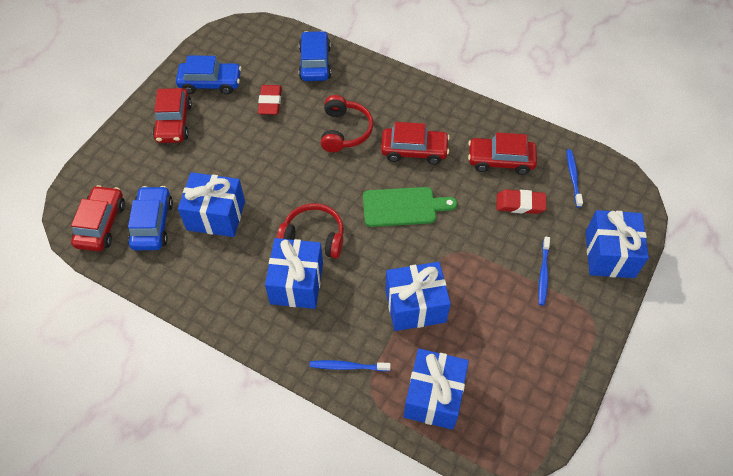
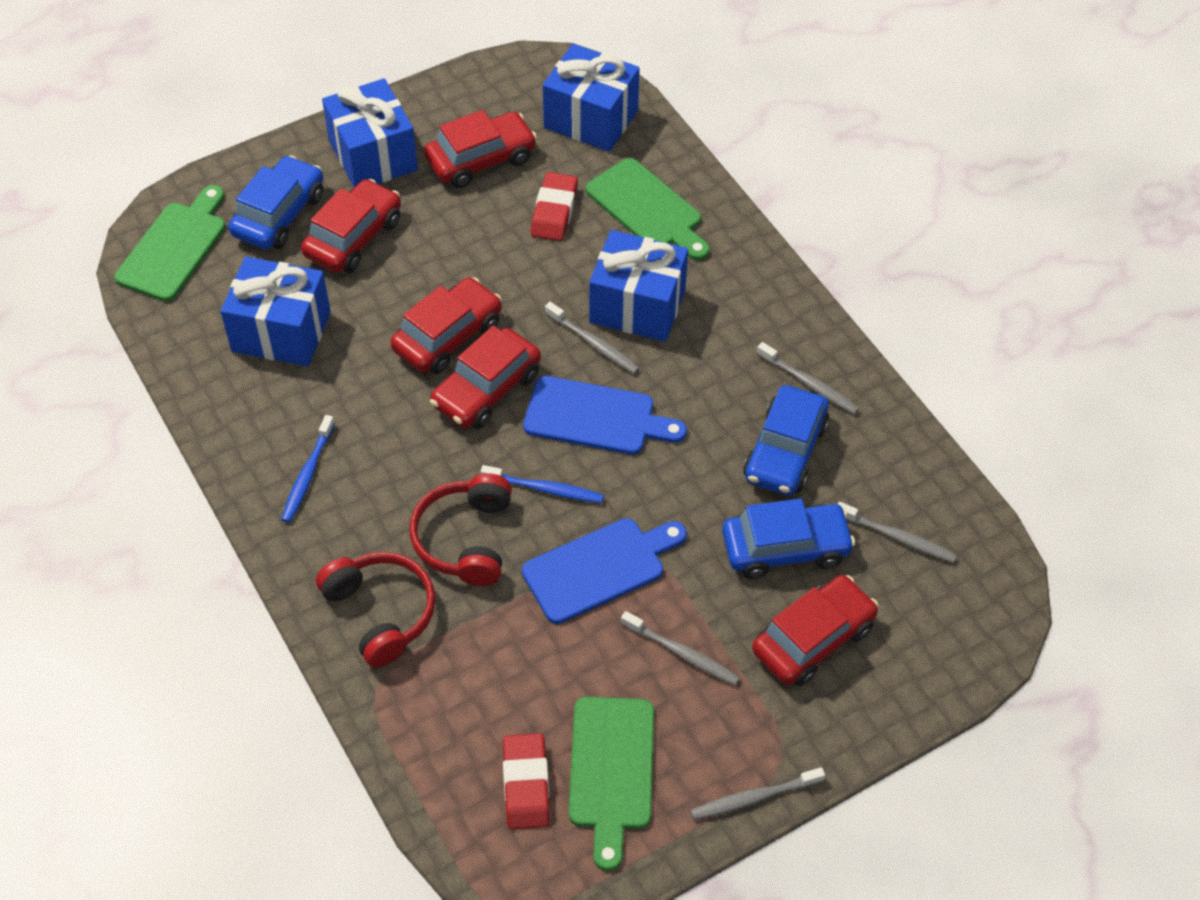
blue cutting board: none = 0 -> [522,518,687,624] [523,376,687,455] = 2
blue gift: [178,172,245,237] [265,238,323,309] [385,262,451,331] [404,349,469,430] [586,210,649,278] = 5 -> [221,257,331,366] [322,79,418,188] [543,44,640,152] [589,230,688,342] = 4
blue toothbrush: [310,360,391,371] [538,236,550,306] [567,149,583,207] = 3 -> [281,415,335,523] [481,465,604,503] = 2
green cutting board: [363,187,457,227] = 1 -> [114,185,225,302] [568,697,654,871] [586,158,710,260] = 3
grey toothbrush: none = 0 -> [545,302,640,374] [621,611,740,685] [690,767,825,820] [757,342,859,414] [838,502,957,563] = 5
red car: [71,185,125,251] [152,88,192,143] [381,122,450,165] [468,133,537,175] = 4 -> [301,179,401,273] [390,277,502,374] [424,110,537,188] [430,326,541,429] [752,575,879,686] = 5

